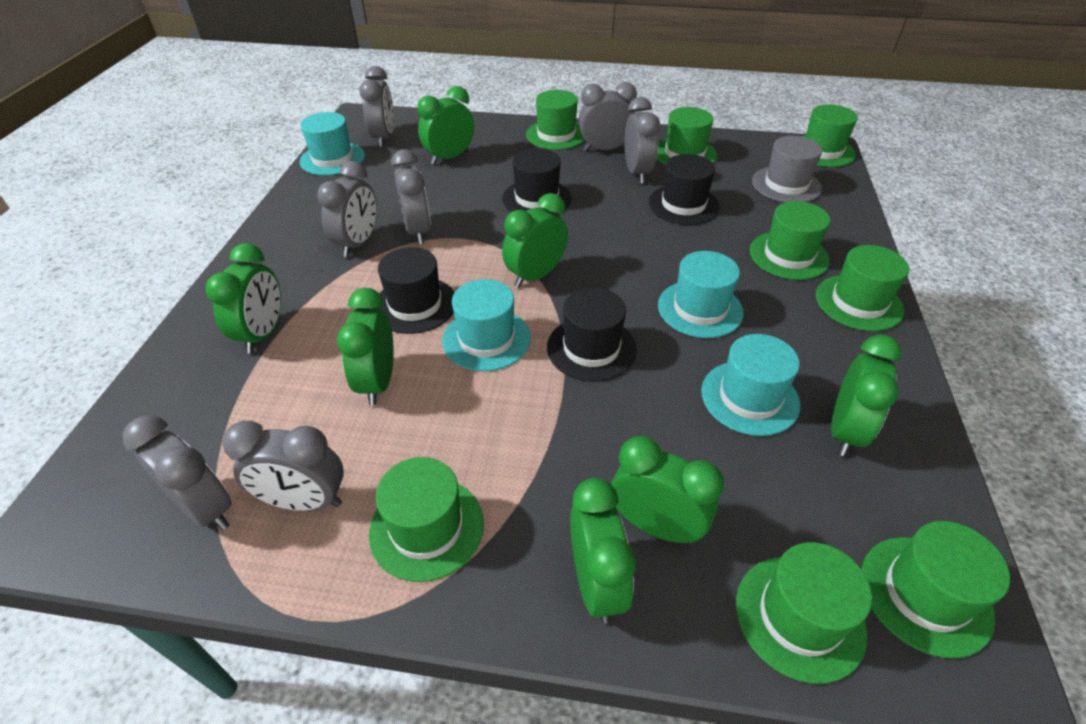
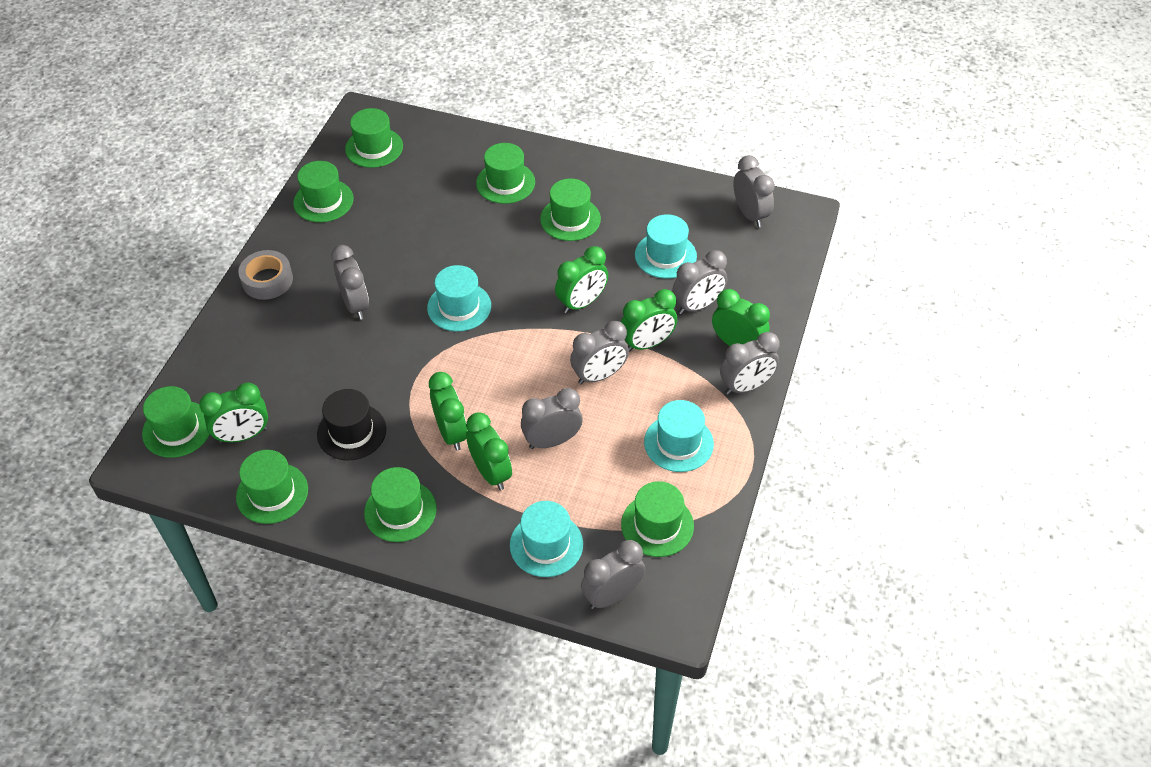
black hat: [373,247,455,334] [502,148,572,215] [547,288,637,382] [648,154,720,225] = 4 -> [317,389,386,461] = 1
green clock: [206,243,281,354] [337,288,394,406] [417,86,474,165] [502,193,568,288] [570,478,636,624] [611,436,724,544] [831,335,902,456] = 7 -> [199,383,268,443] [429,372,468,451] [466,412,512,490] [555,246,608,313] [621,289,677,352] [712,289,770,346] = 6
grey hat: [752,136,822,203] = 1 -> none = 0
grey tape: none = 0 -> [238,250,293,300] = 1

